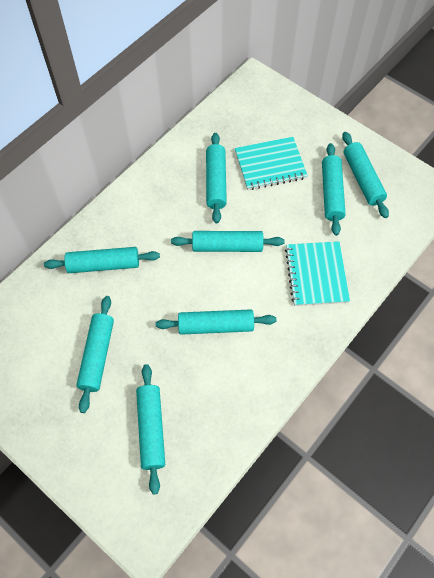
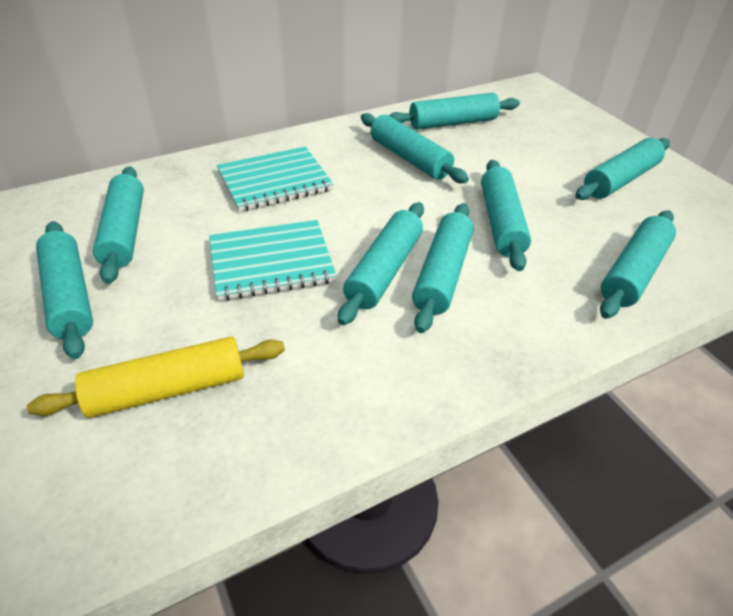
turquoise rolling pin: [44,247,160,273] [76,296,114,413] [136,364,165,495] [156,309,276,335] [171,231,285,252] [206,133,227,223] [322,143,346,236] [342,132,389,218] = 8 -> [36,221,93,359] [93,166,144,284] [338,202,424,325] [361,113,469,183] [389,93,520,130] [412,203,474,333] [481,160,531,271] [575,138,670,200] [600,210,676,319] = 9
yellow rolling pin: none = 0 -> [27,337,285,418] = 1

